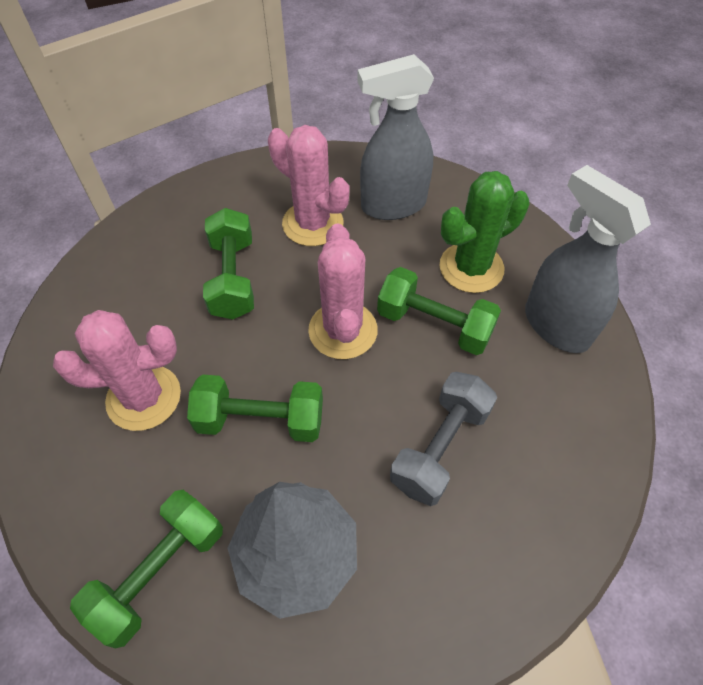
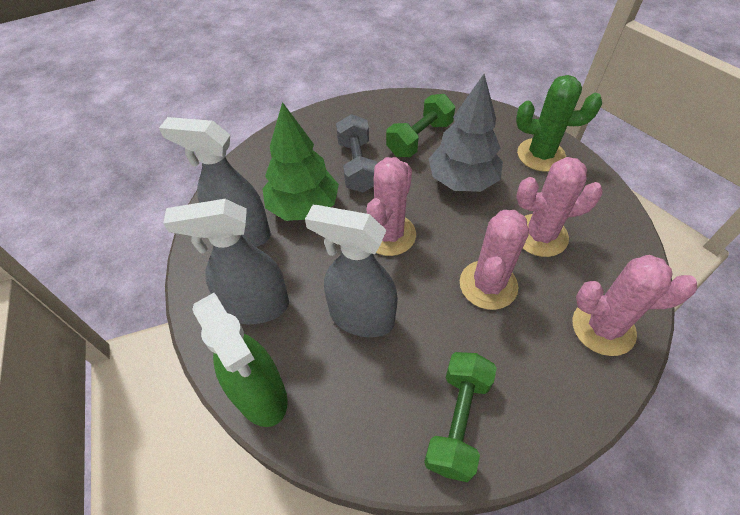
green dumbbell: [70,490,223,648] [187,374,323,442] [203,208,254,320] [377,267,501,355] = 4 -> [386,94,455,157] [424,352,497,482] = 2
green spray bottle: none = 0 -> [192,293,288,427] = 1
green tree: none = 0 -> [262,102,339,221] = 1
grey spray bottle: [358,54,434,220] [525,165,651,353] = 2 -> [159,117,271,247] [163,199,289,324] [305,205,398,337] = 3
pink cactus: [53,310,181,431] [268,125,349,246] [308,223,378,359] = 3 -> [367,157,416,256] [460,210,529,310] [516,157,603,257] [572,255,697,356] = 4

